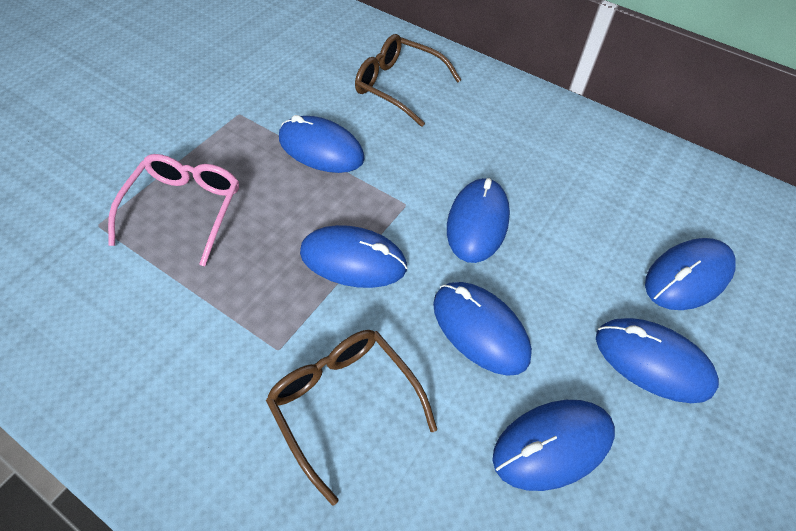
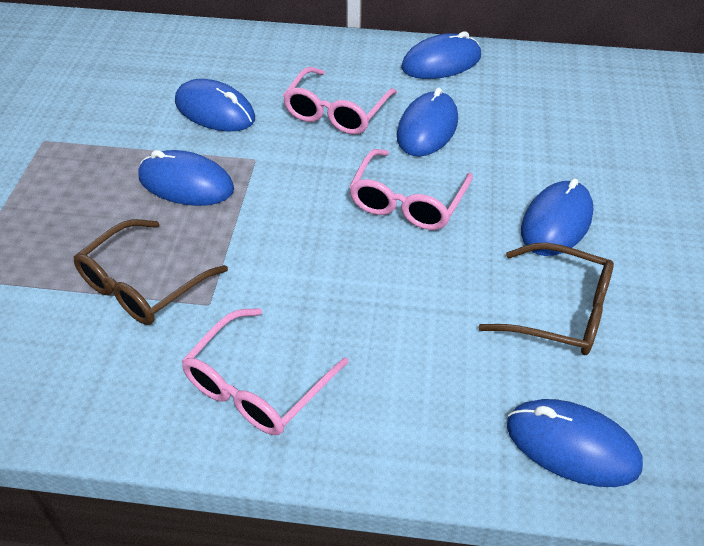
blue mouse: [279,115,365,173] [300,225,407,288] [433,282,532,376] [447,178,510,263] [492,400,615,491] [596,318,719,403] [645,238,736,310] = 7 -> [138,150,234,206] [175,79,255,132] [397,88,458,157] [401,31,481,79] [507,399,643,487] [521,178,593,256] = 6
pink glasses: [108,154,239,266] = 1 -> [181,308,349,435] [283,67,397,135] [349,149,473,230] = 3

